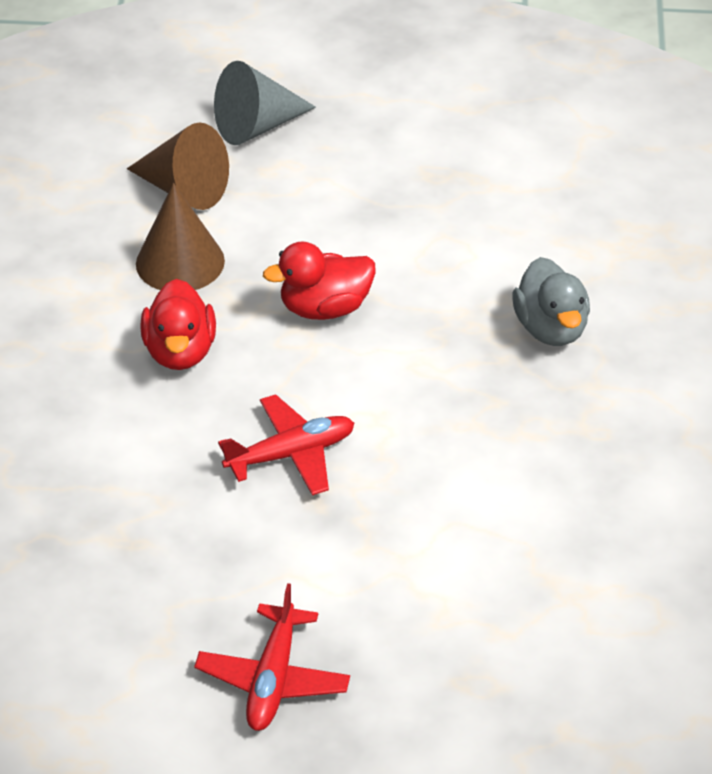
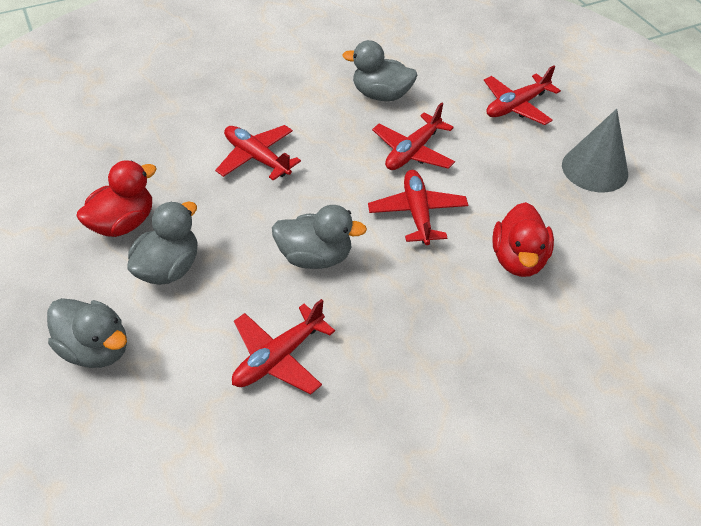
brown cone: [127,122,229,210] [136,183,225,290] = 2 -> none = 0
grey duck: [512,257,590,346] = 1 -> [47,298,127,368] [128,201,198,285] [272,205,367,269] [342,40,417,101] = 4
red plane: [194,583,350,731] [218,394,354,495] = 2 -> [215,125,301,180] [232,299,335,394] [368,170,468,245] [372,102,455,170] [484,66,561,125] = 5

